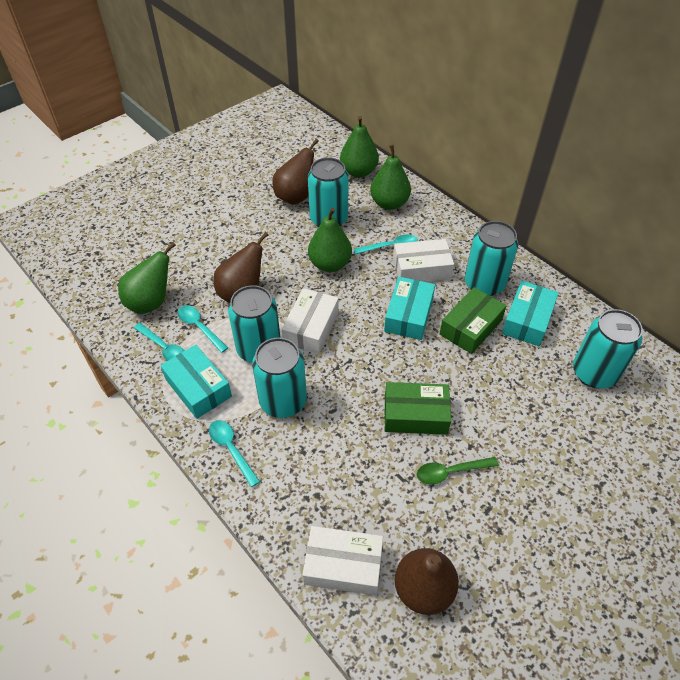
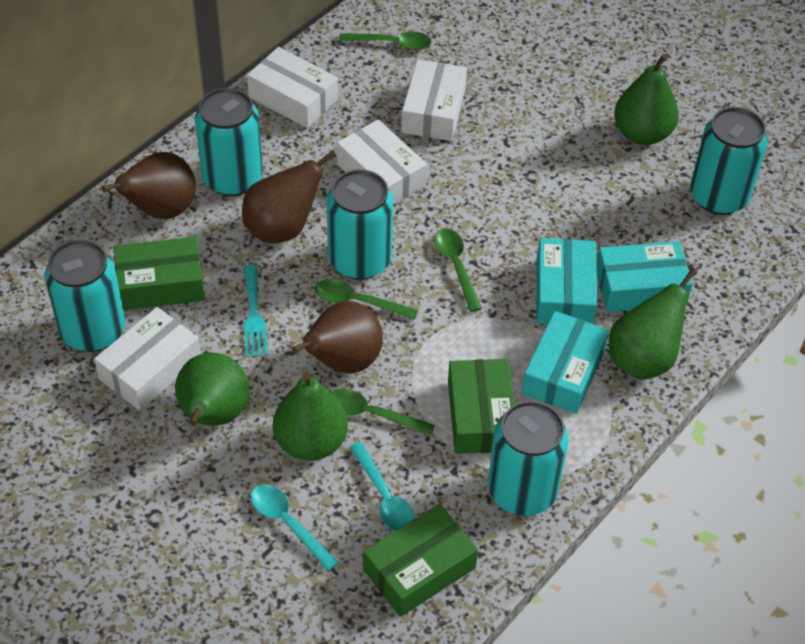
green box: [384,382,451,435] [440,287,506,354] = 2 -> [114,236,205,310] [363,504,478,617] [448,359,515,454] = 3
green spoon: [417,457,499,484] = 1 -> [315,279,418,320] [331,389,435,436] [339,32,432,50] [434,229,482,312] = 4
turquoise fork: none = 0 -> [244,265,268,357] = 1
turquoise spoon: [134,323,185,361] [178,305,228,353] [209,420,260,487] [354,234,418,254] = 4 -> [251,484,339,571] [349,442,415,531] = 2
white box: [282,288,339,354] [302,526,383,596] [393,239,454,282] = 3 -> [94,307,201,411] [247,47,338,128] [337,119,427,205] [401,59,467,141] = 4

